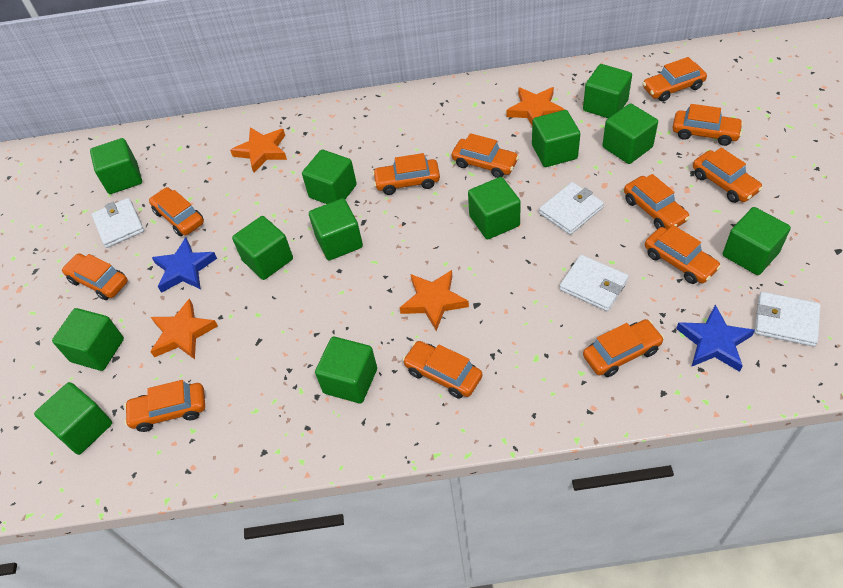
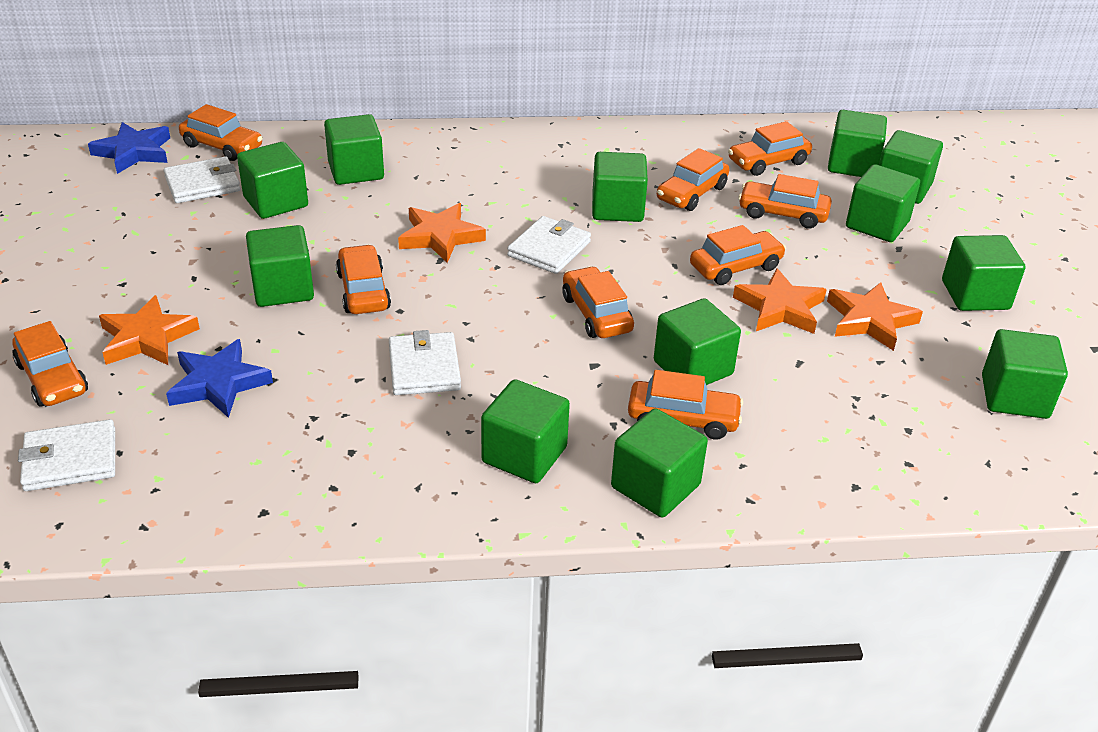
orange car: [62,253,128,300] [124,380,205,432] [149,187,204,236] [373,153,440,195] [402,341,482,399] [452,133,519,178] [583,319,664,377] [624,174,690,230] [642,57,707,102] [645,225,721,284] [672,104,743,146] [693,148,763,203] = 12 -> [12,321,88,407] [179,104,263,161] [336,245,391,314] [563,266,634,338] [628,370,743,440] [657,148,729,211] [690,225,786,285] [728,121,812,176] [738,174,832,229] = 9

